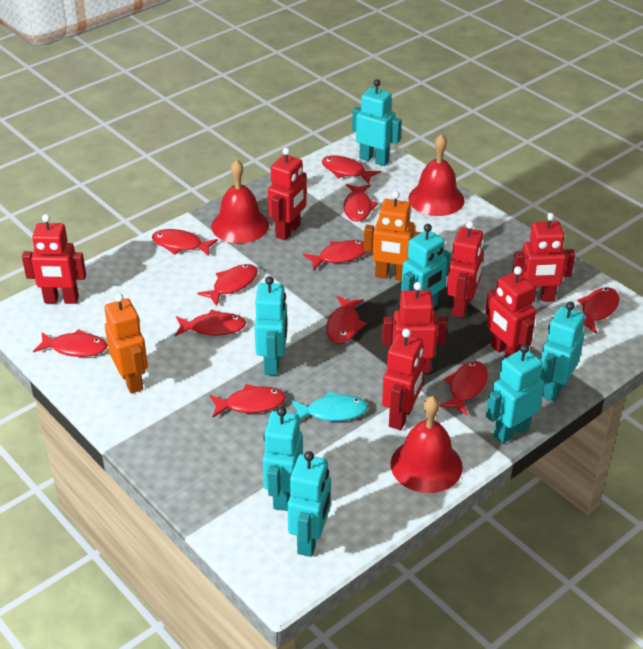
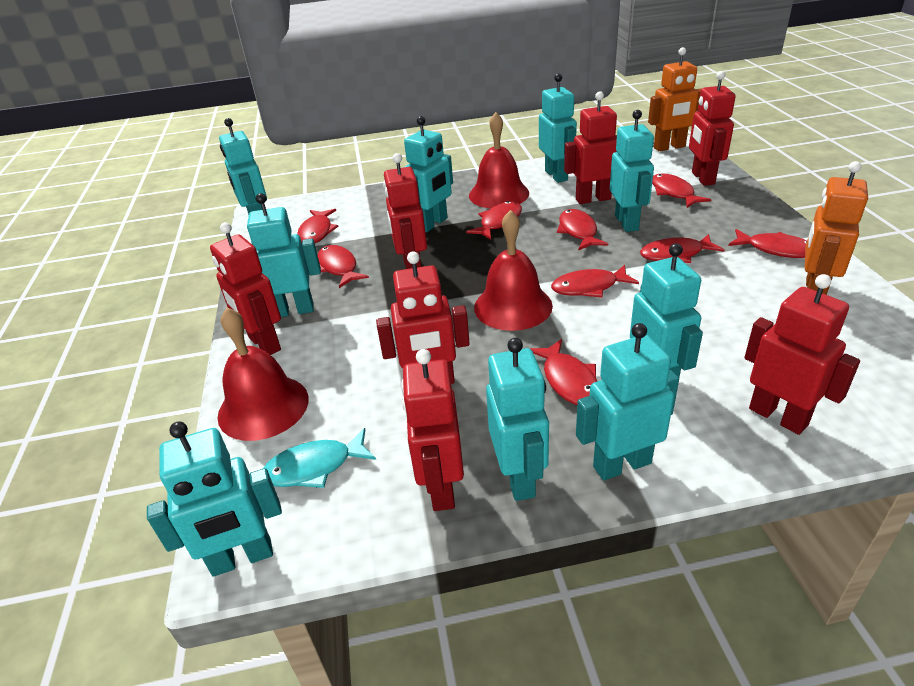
red fish: [33,329,107,357] [152,229,218,256] [175,309,246,336] [197,264,258,306] [209,384,286,417] [303,240,366,271] [322,155,381,184] [326,296,367,344] [343,184,378,222] [440,361,488,416] [577,287,619,334] = 11 -> [297,209,338,243] [318,245,369,288] [466,201,522,240] [529,339,597,405] [551,265,639,298] [557,209,608,250] [640,234,725,263] [652,174,711,208] [728,229,807,258] = 9
turquoise robot: [254,276,288,375] [263,407,303,511] [287,451,331,557] [352,79,401,166] [401,224,450,308] [486,344,544,444] [541,302,585,402] = 7 -> [147,422,282,577] [219,118,267,215] [247,193,321,317] [404,116,453,232] [486,338,549,501] [539,73,577,183] [576,323,679,480] [610,110,654,232] [630,243,703,377] = 9

